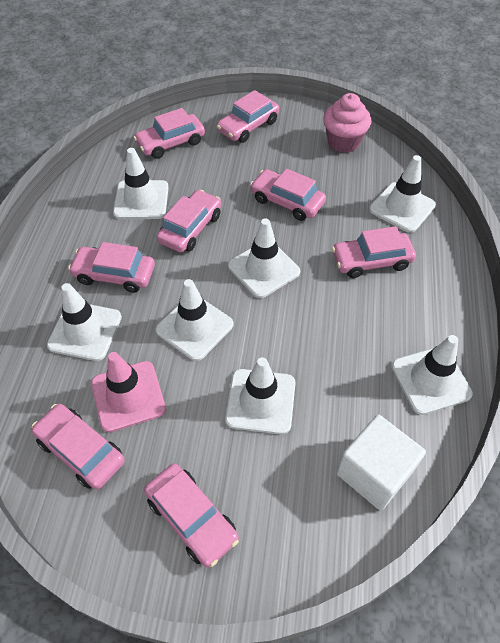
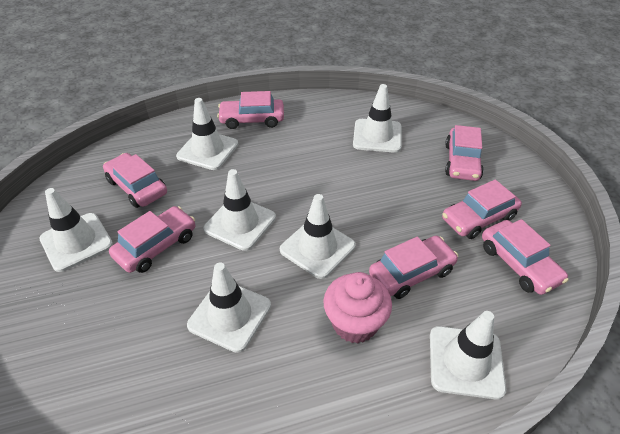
pink car: [31,404,125,489] [68,242,155,293] [133,108,205,159] [144,463,239,568] [157,190,221,252] [216,90,279,143] [250,169,326,221] [332,226,416,278] = 8 -> [103,153,167,208] [109,206,195,273] [217,91,284,129] [369,236,458,299] [442,179,522,239] [445,125,484,181] [482,219,569,295] = 7
pink traffic cone: [91,352,166,432] = 1 -> none = 0
white cube: [336,415,426,511] = 1 -> none = 0

